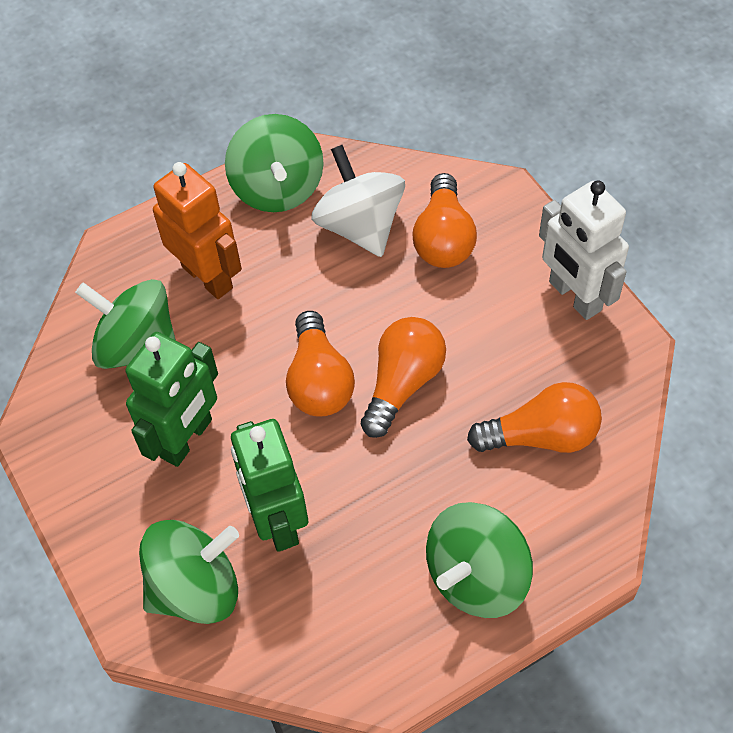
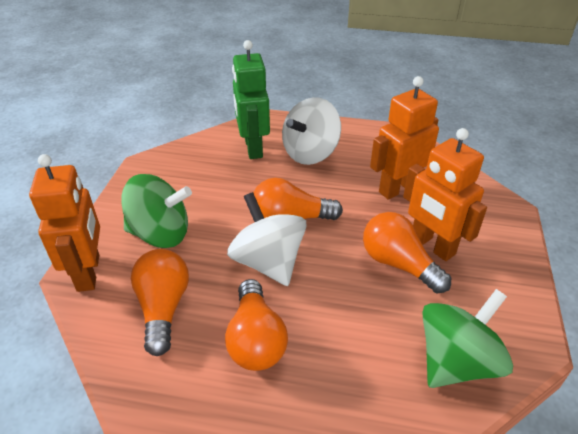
green robot: [126,332,218,467] [231,419,308,551] = 2 -> [232,40,270,159] = 1
green spinning top: [75,279,176,369] [139,520,239,624] [225,114,324,212] [426,502,533,618] = 4 -> [121,174,192,248] [422,289,513,388] = 2
orange robot: [153,162,242,299] = 1 -> [29,154,100,292] [370,76,439,199] [403,128,487,261] = 3
white robot: [539,180,629,320] = 1 -> none = 0
white spinning top: [311,145,405,257] = 1 -> [227,192,307,286] [282,97,341,165] = 2

